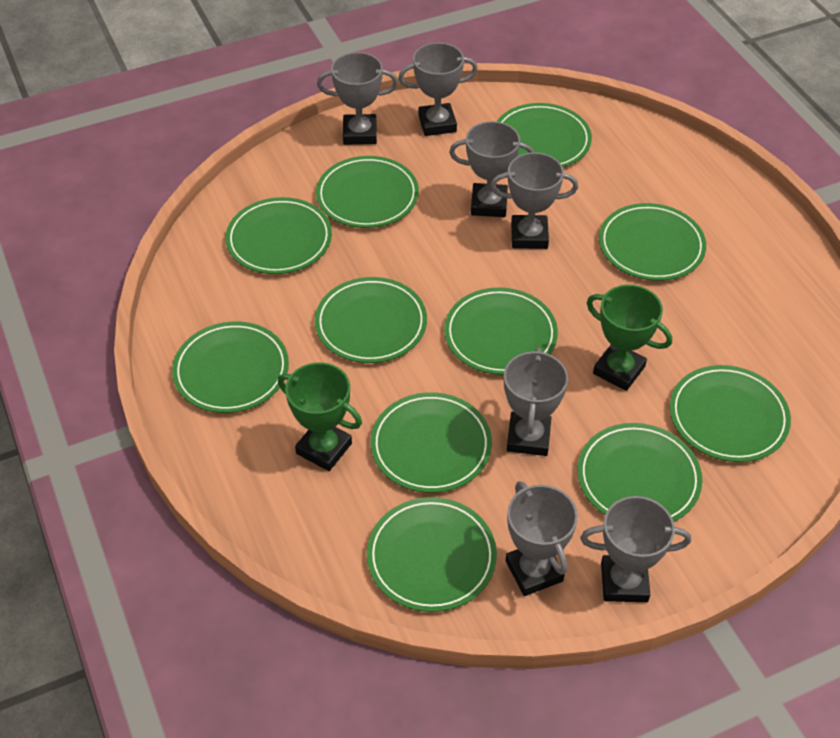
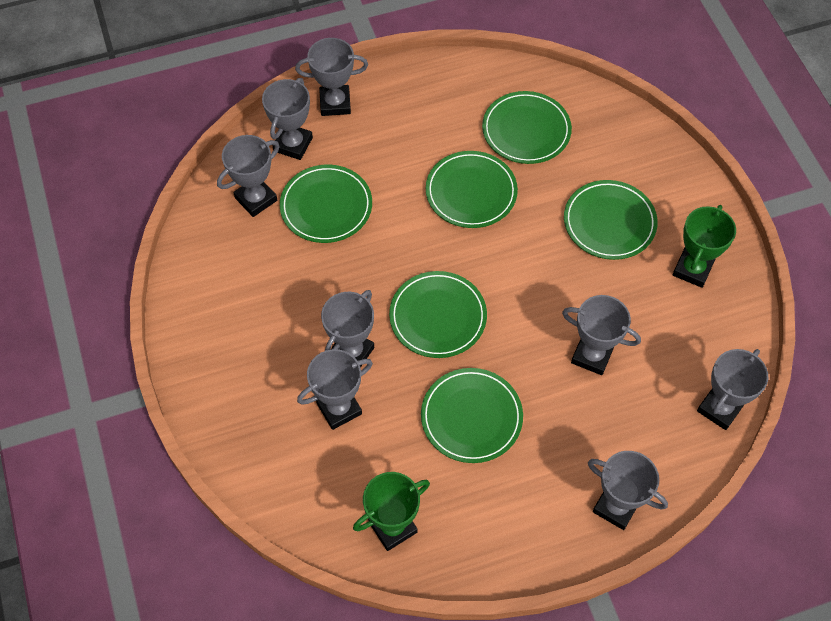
green plate: [172,321,289,413] [226,197,332,274] [315,277,427,363] [316,156,419,228] [367,497,497,612] [370,392,492,493] [444,287,558,375] [497,103,592,167] [577,423,702,522] [599,203,706,281] [670,365,791,462] = 11 -> [280,165,372,243] [389,271,487,358] [421,368,523,463] [426,151,518,228] [482,91,572,164] [564,180,658,260] = 6
grey trophy: [317,52,398,145] [398,42,478,136] [449,121,534,217] [490,152,578,249] [504,348,568,456] [506,481,578,596] [580,496,691,602] = 7 -> [217,135,280,217] [262,78,313,160] [295,38,368,116] [297,349,373,430] [321,290,374,368] [562,295,641,375] [588,451,668,530] [697,349,768,430] = 8

